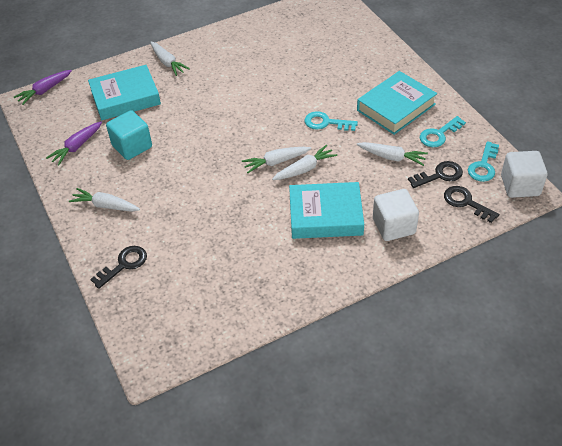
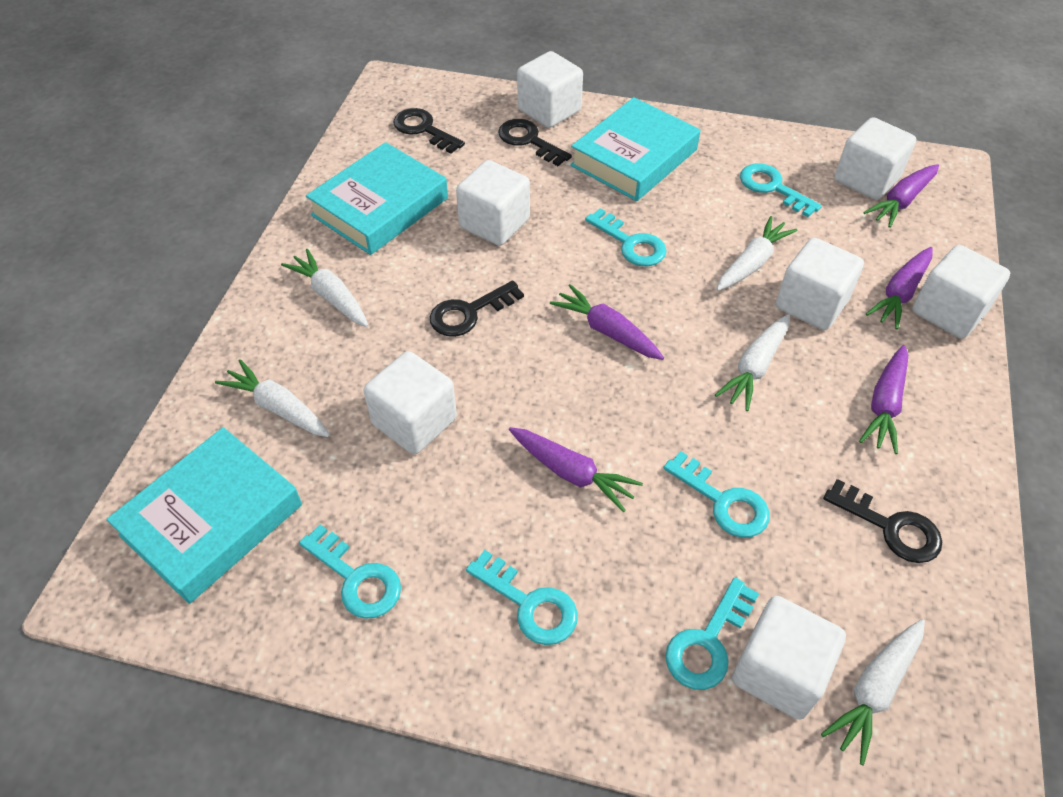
black key: [90,246,147,289] [408,161,463,188] [444,186,499,223] = 3 -> [393,108,465,154] [430,280,524,337] [498,119,572,166] [823,479,942,563] = 4
purple carrot: [14,70,72,105] [46,121,102,165] = 2 -> [509,427,643,512] [550,284,664,360] [859,345,908,454] [863,164,939,228] [866,247,933,330] = 5
turquoise cube: [106,110,152,160] = 1 -> none = 0
turquoise key: [304,111,358,131] [420,116,466,147] [468,141,499,182] = 3 -> [299,525,401,619] [466,550,578,645] [585,208,666,266] [663,451,770,538] [665,577,759,690] [740,163,822,217] = 6
white cube: [373,189,419,241] [501,151,548,198] = 2 -> [364,351,457,454] [456,160,530,246] [517,51,583,128] [732,596,846,720] [776,238,864,330] [834,117,916,200] [913,245,1010,339] = 7

